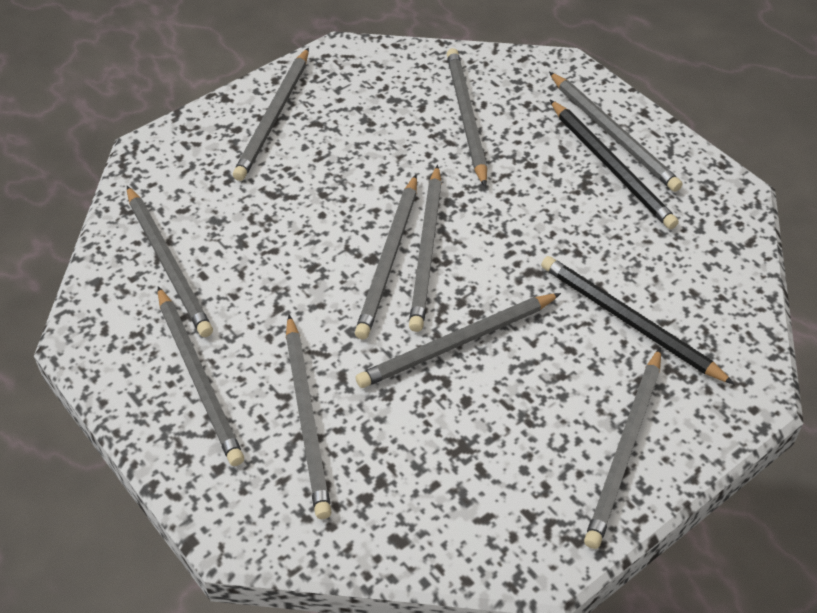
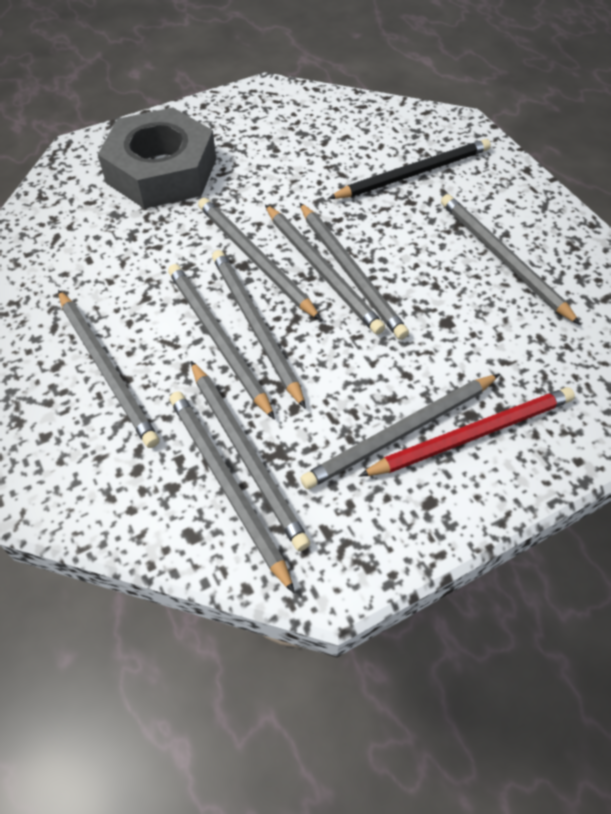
black pencil: [541,256,735,385] [550,100,679,229] = 2 -> [328,139,491,199] = 1
grey nut: none = 0 -> [98,107,216,209] = 1
red pencil: none = 0 -> [359,387,575,477] = 1

